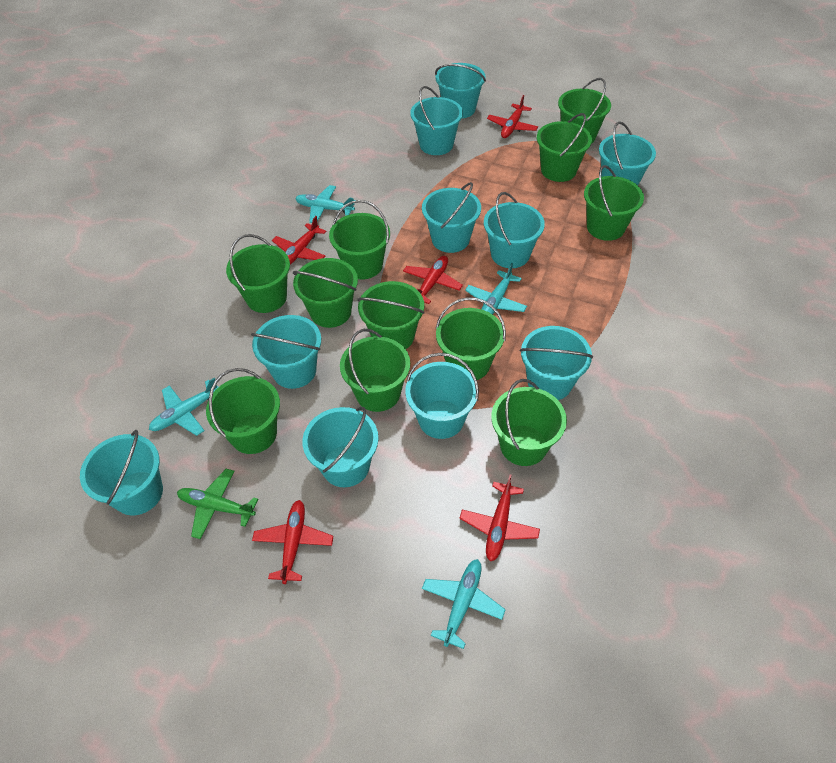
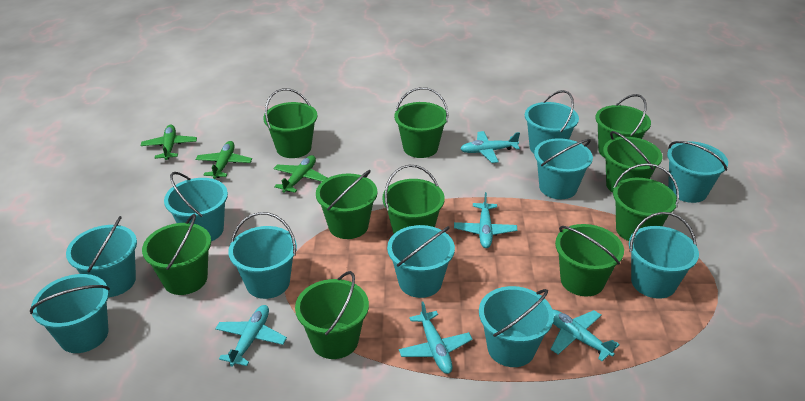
green bucket: [206,368,280,454] [226,234,290,313] [293,258,358,328] [329,200,390,279] [340,329,410,412] [357,281,425,349] [436,297,506,380] [491,379,567,466] [537,113,592,182] [558,78,611,144] [584,165,644,241] = 11 -> [142,214,211,295] [263,88,317,158] [295,271,369,359] [316,170,377,239] [382,165,445,234] [394,87,448,158] [555,224,624,297] [595,94,651,158] [603,131,663,193] [613,163,679,241] = 10
green plane: [177,469,258,539] = 1 -> [141,125,197,160] [195,141,252,179] [273,155,328,193] = 3
red plane: [252,500,333,584] [272,216,326,265] [403,256,463,304] [459,475,540,561] [487,95,538,138] = 5 -> none = 0
turquoise plane: [149,378,218,436] [295,185,356,223] [422,559,506,649] [465,263,527,315] = 4 -> [215,305,287,367] [399,301,473,374] [454,192,517,248] [460,131,520,163] [550,309,620,361] = 5

